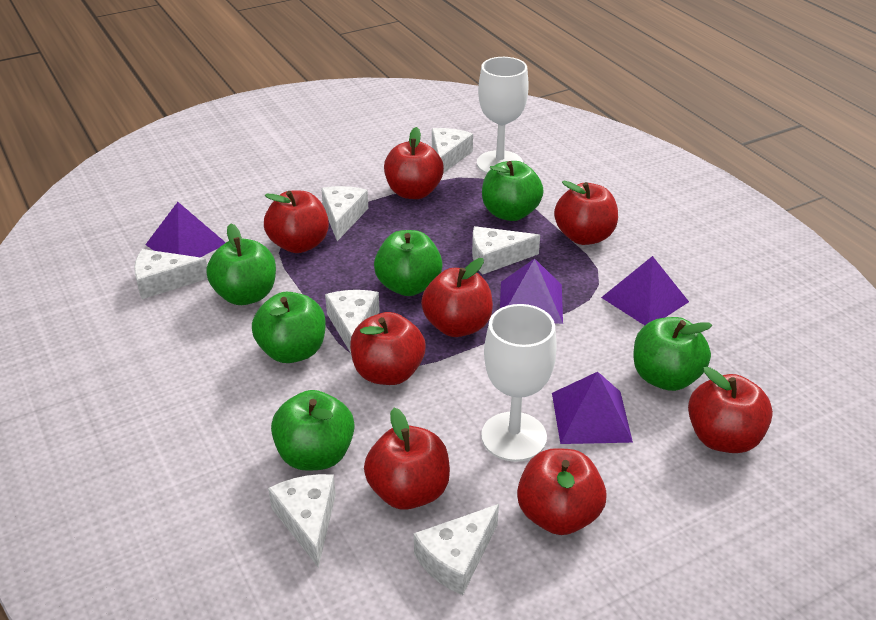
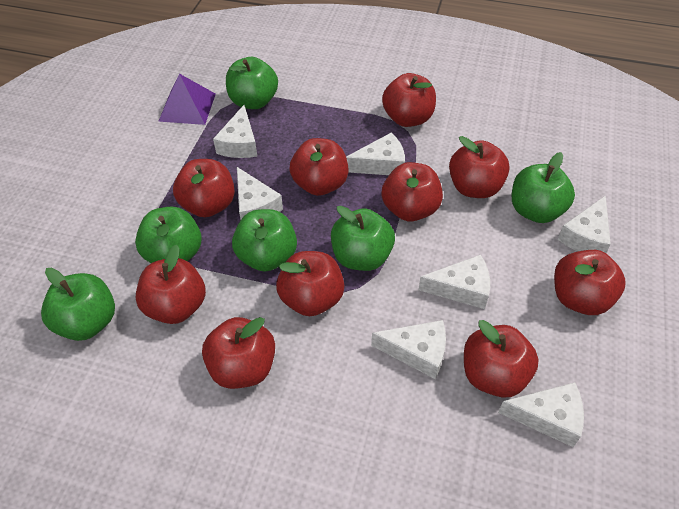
purple pyramid: [145,202,226,257] [500,259,563,324] [552,372,633,444] [601,256,689,325] = 4 -> [158,74,216,125] = 1
red apple: [264,191,329,253] [350,312,426,385] [364,408,450,510] [384,127,444,199] [421,258,493,337] [517,448,606,535] [554,180,618,245] [688,367,773,453] = 8 -> [136,245,206,324] [173,159,235,217] [202,317,275,389] [276,251,345,316] [289,138,349,196] [382,73,436,127] [382,162,443,221] [449,136,510,198] [464,320,539,398] [554,250,626,315] = 10
white goblet: [477,57,529,174] [481,304,557,462] = 2 -> none = 0

